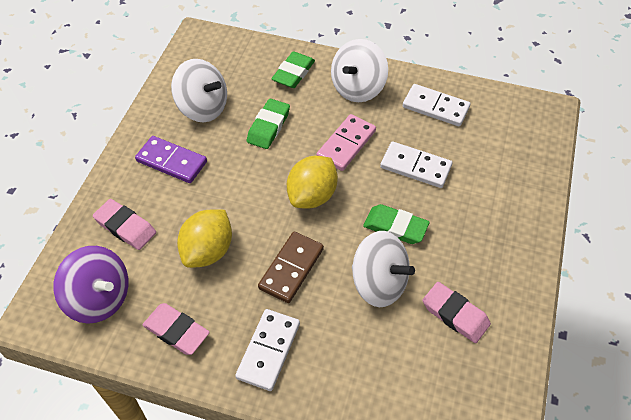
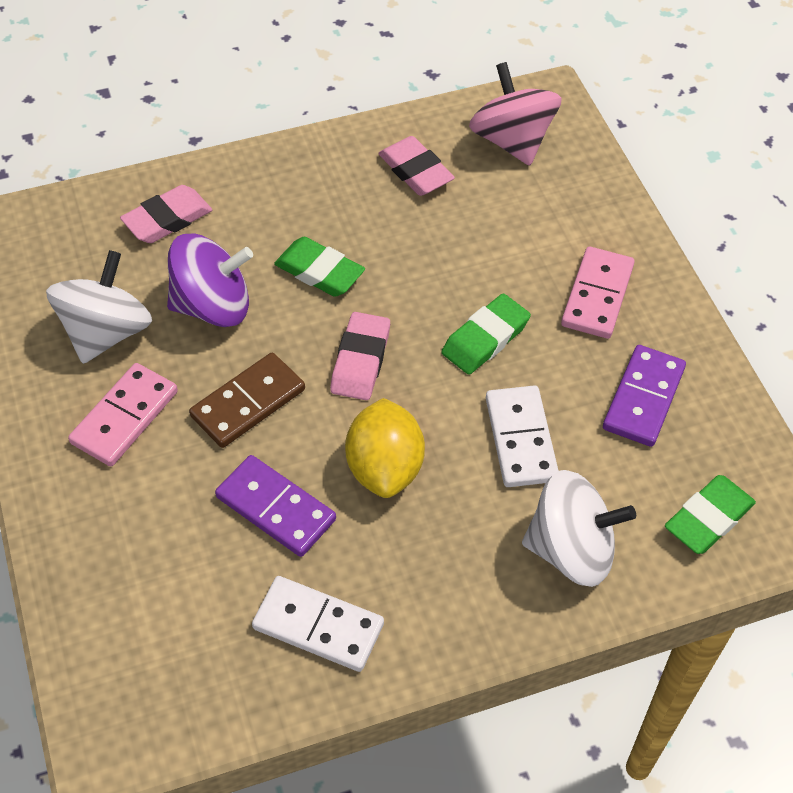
pink domino: [316,114,376,171] = 1 -> [68,363,178,467] [561,246,635,339] = 2
pink spinning top: none = 0 -> [469,62,562,166] = 1
purple domino: [135,136,207,183] = 1 -> [215,455,336,557] [603,345,686,447] = 2
white domino: [235,309,300,391] [380,141,452,188] [403,84,470,126] = 3 -> [252,576,384,672] [486,385,559,487] = 2
white spinning top: [171,59,227,122] [331,39,388,102] [352,231,415,307] = 3 -> [46,250,152,364] [522,470,636,587] = 2
yellow lemon: [177,209,232,268] [287,156,338,209] = 2 -> [345,398,425,498] = 1

